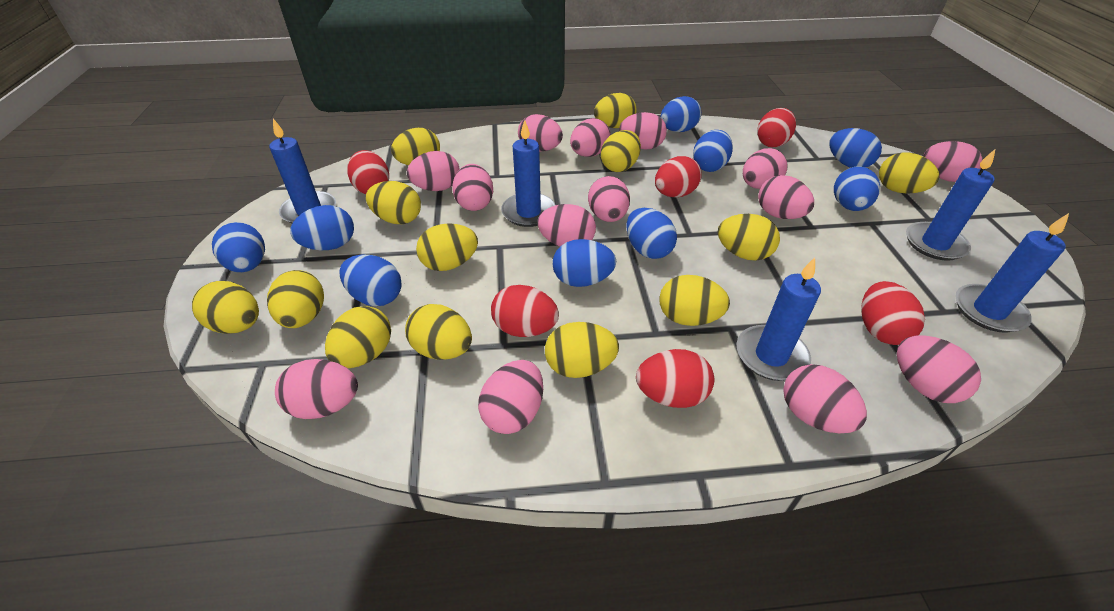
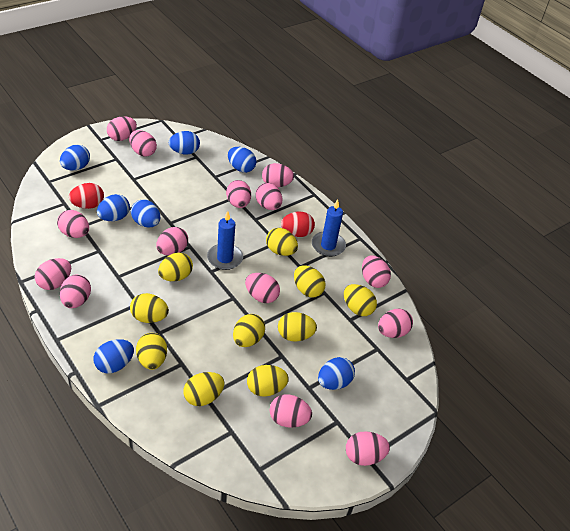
blue candle: [269,119,336,224] [501,120,555,227] [736,258,821,381] [906,149,995,261] [955,213,1069,333] = 5 -> [207,211,243,270] [312,199,346,257] = 2
blue egg: [212,222,265,272] [290,205,354,250] [340,254,402,306] [553,239,616,287] [626,208,677,259] [661,96,701,132] [693,130,733,172] [829,128,882,168] [834,167,880,211] = 9 -> [60,145,90,171] [94,339,134,373] [97,194,130,221] [131,200,161,227] [169,131,200,154] [228,147,256,173] [318,357,355,390] = 7
red egg: [347,150,389,194] [491,285,559,337] [636,349,714,408] [655,156,702,197] [757,108,796,147] [861,281,925,345] = 6 -> [69,183,104,209] [281,212,315,237] = 2
yellow egg: [192,281,259,334] [267,270,324,328] [325,306,391,368] [366,181,421,224] [391,128,440,165] [405,304,472,360] [416,223,478,271] [545,322,619,378] [594,93,637,128] [601,130,641,172] [659,275,730,326] [718,214,780,261] [879,153,940,194] = 13 -> [130,293,169,323] [136,333,167,370] [158,252,193,281] [183,372,225,406] [233,314,265,347] [247,365,289,397] [266,228,298,256] [278,312,317,341] [294,265,325,297] [344,284,377,316] = 10

